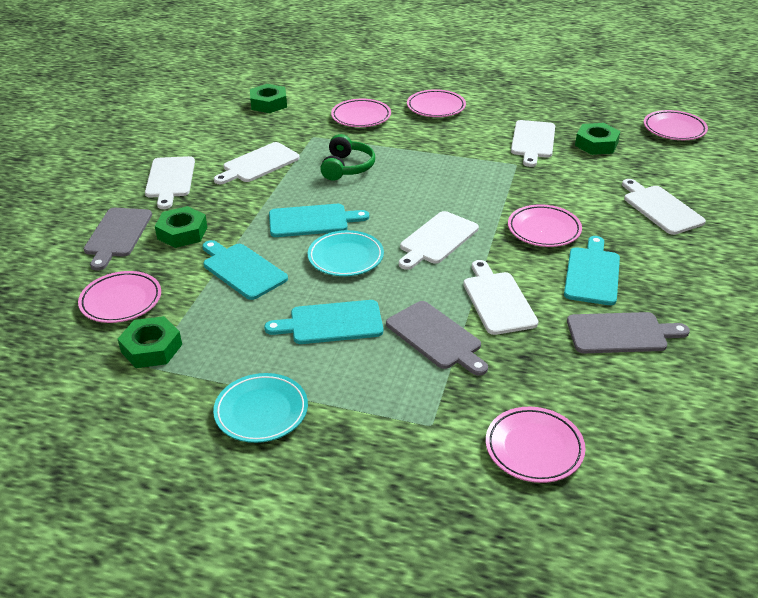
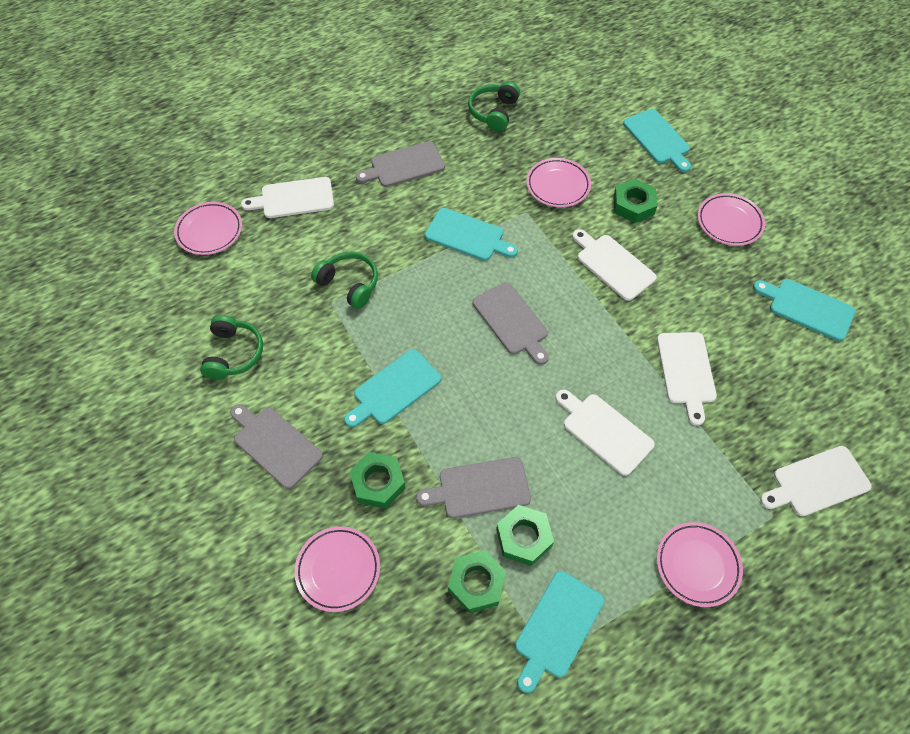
green headphones: [320,134,375,181] = 1 -> [200,315,263,380] [311,252,378,309] [468,81,520,132] = 3
grey cutting board: [84,208,152,271] [386,301,488,376] [567,312,690,353] = 3 -> [230,404,323,489] [356,141,445,187] [416,457,531,518] [473,282,549,365] = 4
pink plate: [78,271,161,323] [331,99,391,127] [407,89,466,117] [486,407,585,483] [508,204,582,247] [644,110,708,140] = 6 -> [174,202,242,255] [294,526,380,612] [526,158,591,207] [657,522,743,607] [697,193,765,246] = 5
turquoise cutting board: [202,240,288,300] [264,300,383,344] [269,204,369,237] [564,236,620,305] = 4 -> [344,349,441,428] [425,208,518,261] [515,571,604,693] [623,109,691,172] [753,279,856,341] = 5
turquoise plate: [213,373,308,443] [308,230,384,276] = 2 -> none = 0
white cutting board: [145,156,195,209] [214,142,300,184] [399,211,479,270] [463,260,538,335] [511,120,555,167] [622,179,706,235] = 6 -> [241,177,334,218] [556,389,655,476] [572,229,657,301] [657,332,717,426] [760,446,872,516] = 5

